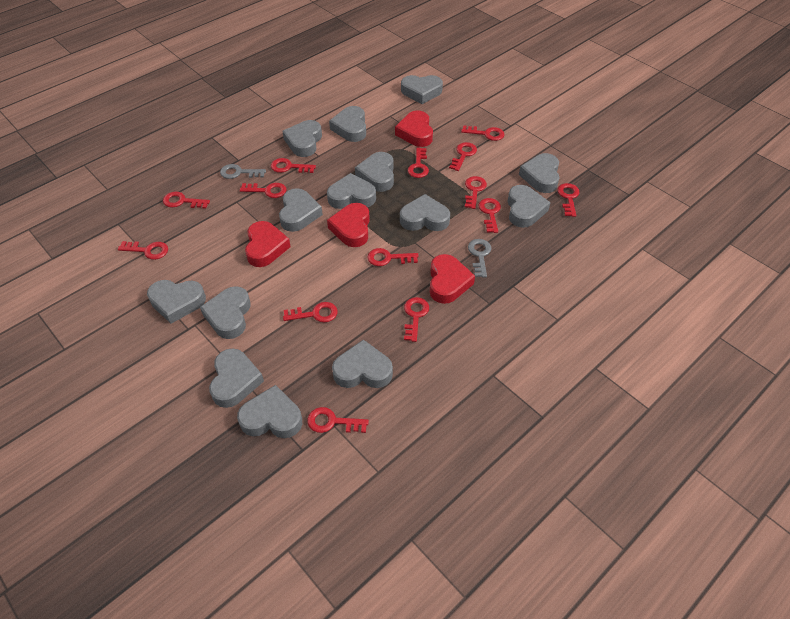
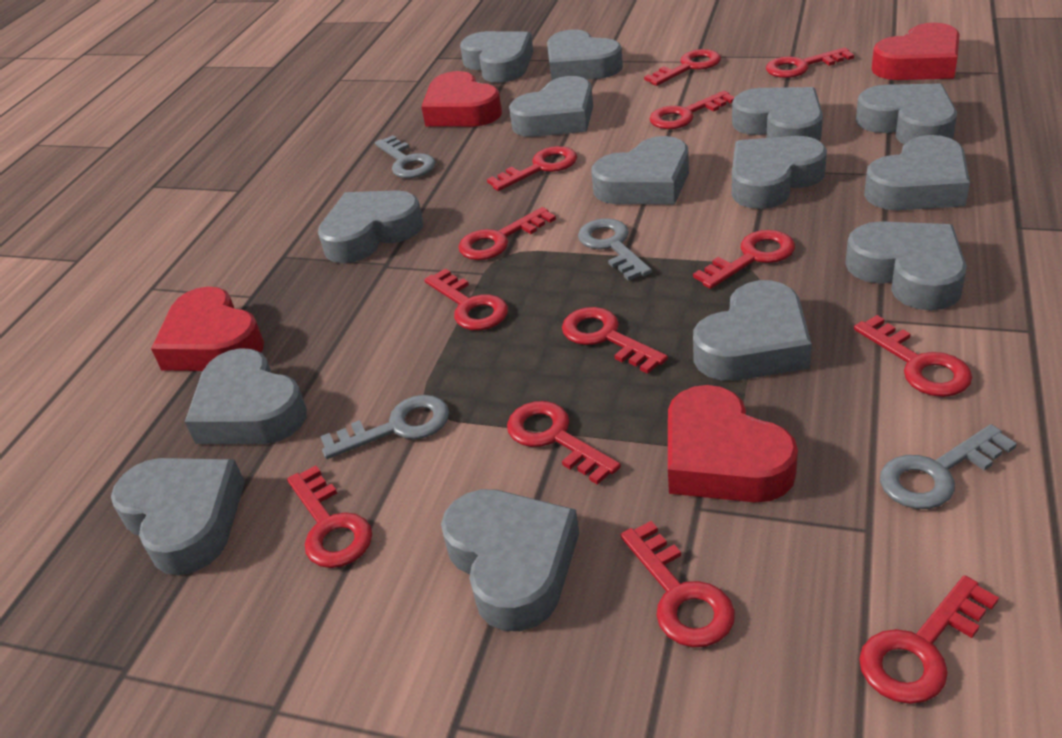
grey key: [220,164,266,179] [468,239,491,278] = 2 -> [320,395,449,459] [375,135,435,178] [578,218,652,281] [880,424,1017,509] = 4
red key: [118,241,168,260] [163,192,210,209] [240,183,287,198] [271,158,316,173] [283,302,338,323] [307,407,369,433] [367,248,418,266] [404,297,429,342] [408,148,429,178] [449,142,477,171] [461,125,504,141] [465,176,487,209] [478,198,501,233] [557,183,580,217] = 14 -> [287,465,372,568] [424,268,508,330] [459,207,556,260] [487,146,577,191] [507,401,621,485] [562,307,668,374] [621,521,735,647] [644,49,721,86] [649,91,734,129] [693,230,795,289] [766,47,854,78] [854,315,972,397] [859,575,999,704] = 13

